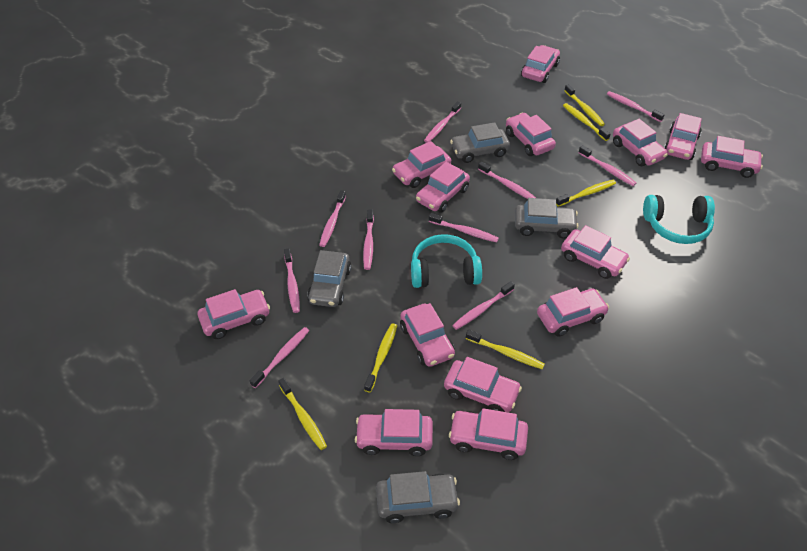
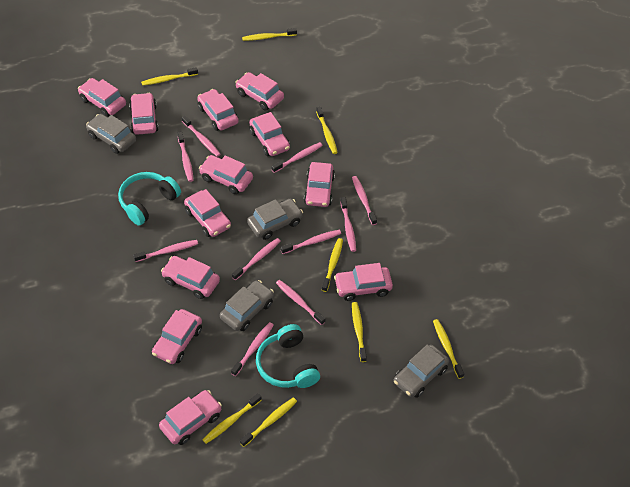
pink car: [198,289,270,339] [355,409,433,456] [392,141,451,188] [400,303,455,367] [416,162,470,213] [444,357,522,412] [449,408,528,460] [506,113,556,156] [521,45,560,83] [537,287,609,337] [561,225,630,279] [613,119,668,166] [664,113,702,160] [701,136,763,178] = 14 -> [78,78,126,116] [129,93,159,135] [152,309,202,364] [159,390,222,445] [161,256,220,299] [184,189,231,237] [197,89,239,131] [199,155,253,194] [235,72,284,110] [249,112,290,156] [304,162,335,207] [334,263,393,301] = 12
yellow toothbrush: [278,378,327,450] [364,323,397,392] [466,330,545,369] [556,180,616,207] [563,103,611,141] [564,84,605,126] = 6 -> [141,67,198,86] [202,393,262,444] [240,397,297,447] [242,28,297,41] [316,106,338,154] [322,238,343,292] [352,302,367,362] [433,319,464,379] = 8

